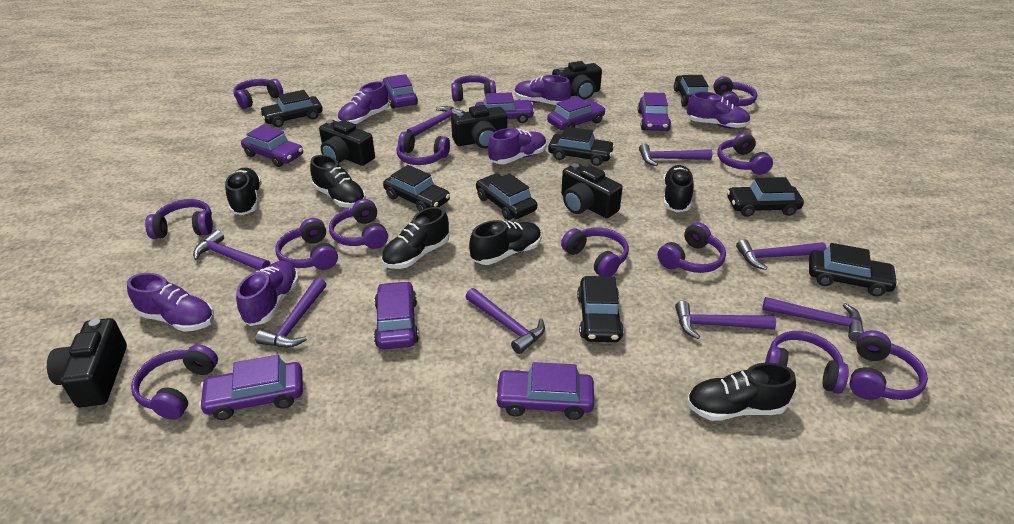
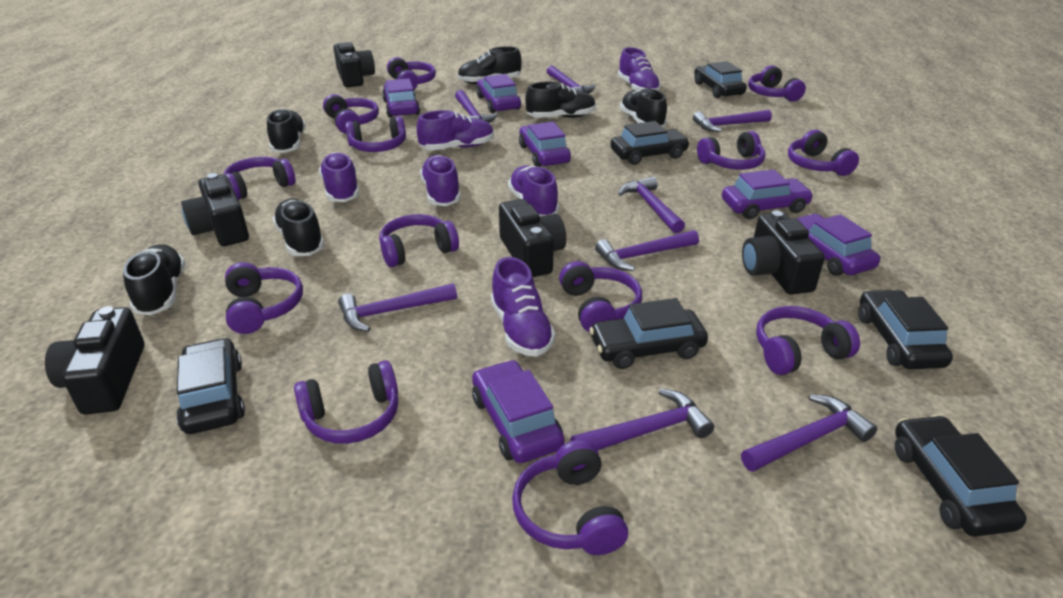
black car: [259,90,323,127] [383,165,450,212] [476,173,537,220] [548,127,615,166] [577,276,624,342] [674,75,709,107] [727,177,804,217] [809,243,899,296] = 8 -> [176,338,245,434] [589,298,708,369] [611,121,690,165] [694,61,747,98] [858,289,953,369] [895,415,1027,537] = 6
purple car: [199,355,303,420] [241,125,303,167] [374,281,419,349] [383,74,418,108] [475,92,535,123] [495,362,594,420] [547,96,606,130] [638,92,671,131] = 8 -> [382,78,420,117] [472,360,564,463] [476,74,521,113] [519,122,571,167] [722,169,814,219] [795,214,880,276] = 6

